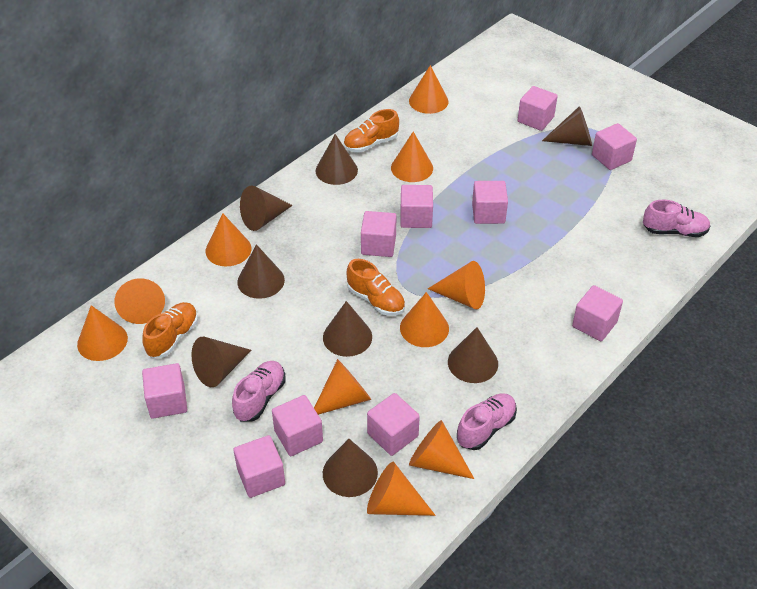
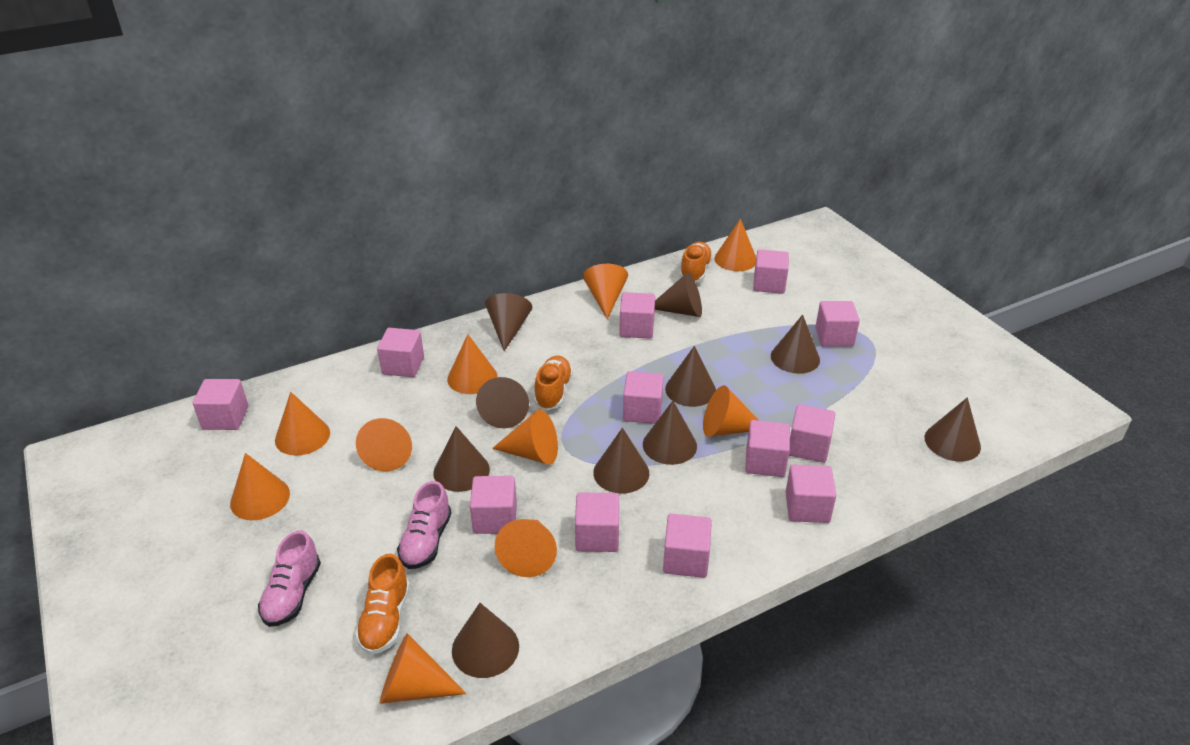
brown cone: [191,337,252,387] [237,244,285,299] [240,186,293,231] [316,134,358,185] [323,301,372,357] [323,439,378,497] [448,327,498,383] [542,106,592,146] = 8 -> [433,426,490,492] [452,603,519,678] [476,377,529,428] [485,293,532,351] [593,428,649,493] [643,401,697,465] [655,272,702,317] [665,346,716,407] [771,315,820,374] [925,397,981,461] = 10
pink cube: [142,363,187,419] [233,435,285,498] [272,395,323,456] [361,211,396,257] [367,393,420,456] [400,185,433,228] [472,181,508,224] [518,86,558,131] [572,285,623,341] [592,123,637,170] = 10 -> [193,379,248,430] [377,328,424,377] [470,476,517,534] [575,492,619,552] [619,292,655,339] [623,371,664,424] [663,514,712,578] [745,420,790,477] [753,249,789,294] [786,464,837,523] [789,404,835,463] [815,301,860,346] = 12
pink shoe: [232,361,285,422] [457,393,517,450] [643,200,710,237] = 3 -> [258,530,321,627] [397,481,451,569] = 2

